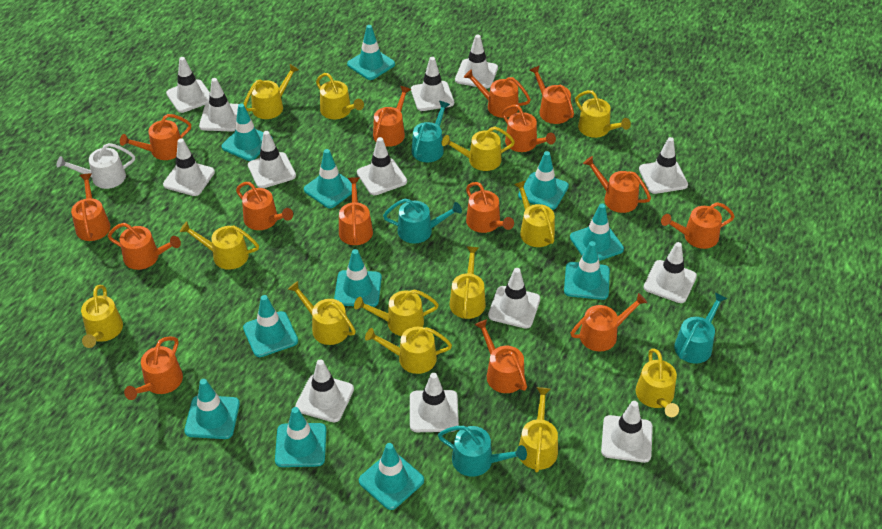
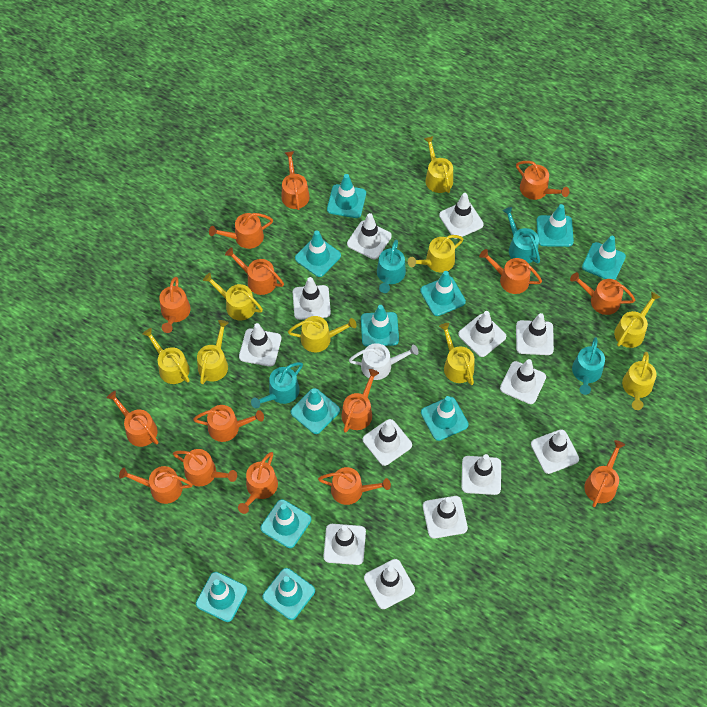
yellow watering can: [81,285,123,348] [180,221,259,270] [244,64,299,119] [288,281,356,345] [316,73,364,119] [354,289,439,336] [365,327,452,374] [441,126,515,171] [450,246,486,319] [514,181,555,247] [519,387,558,472] [575,90,631,138] [636,349,679,417] = 13 -> [143,328,190,384] [197,320,229,384] [203,273,263,320] [288,316,357,352] [408,235,464,272] [424,136,453,193] [439,323,475,385] [614,292,661,348] [622,352,656,410] = 9

